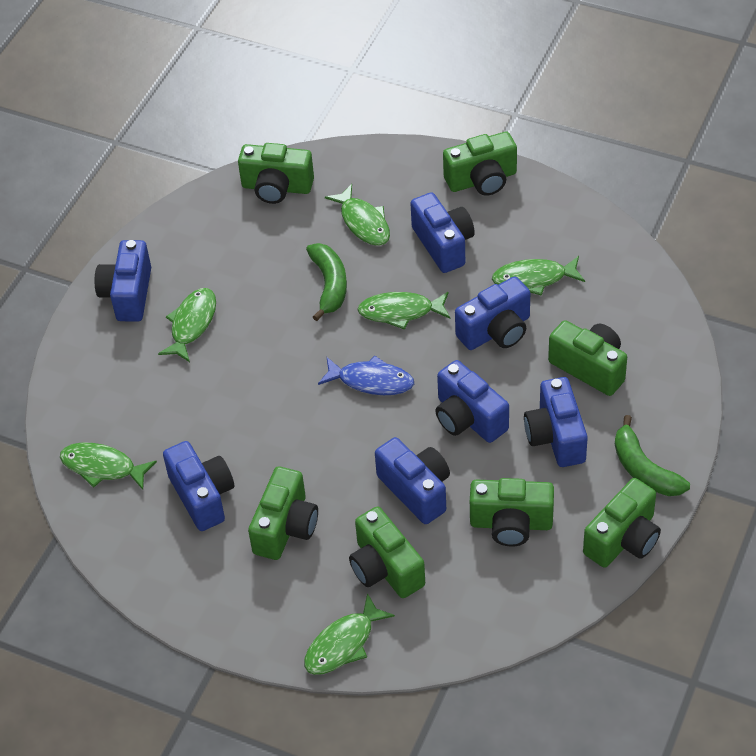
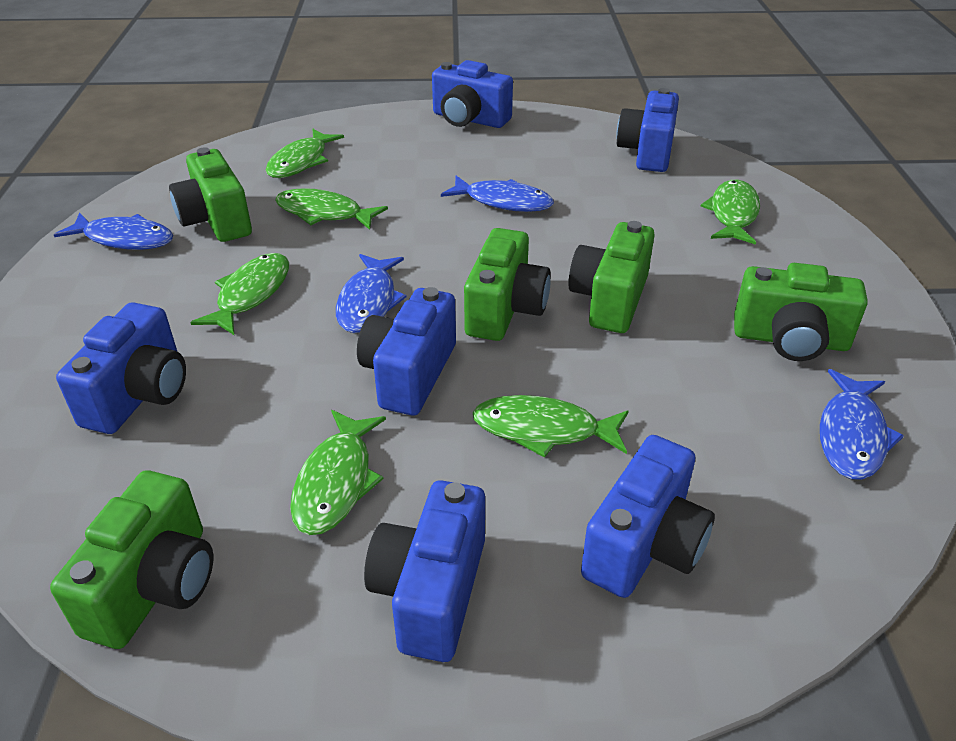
blue camera: [95,240,151,322] [163,441,234,531] [375,437,450,524] [410,192,475,273] [435,360,509,443] [455,276,530,350] [524,377,588,467] = 7 -> [56,302,186,434] [357,287,456,415] [364,480,485,662] [432,60,513,128] [581,435,715,598] [616,88,679,172] = 6
blue fish: [318,356,414,395] = 1 -> [54,212,174,250] [336,254,407,333] [441,176,554,212] [820,369,904,480] = 4
green banana: [306,243,347,321] [615,415,690,496] = 2 -> none = 0
green camera: [238,143,314,204] [248,466,318,560] [349,506,425,598] [443,131,517,196] [470,478,554,547] [548,320,627,396] [583,478,661,568] = 7 -> [50,470,213,649] [169,147,252,242] [464,228,551,341] [568,221,655,333] [734,263,868,361] = 5

